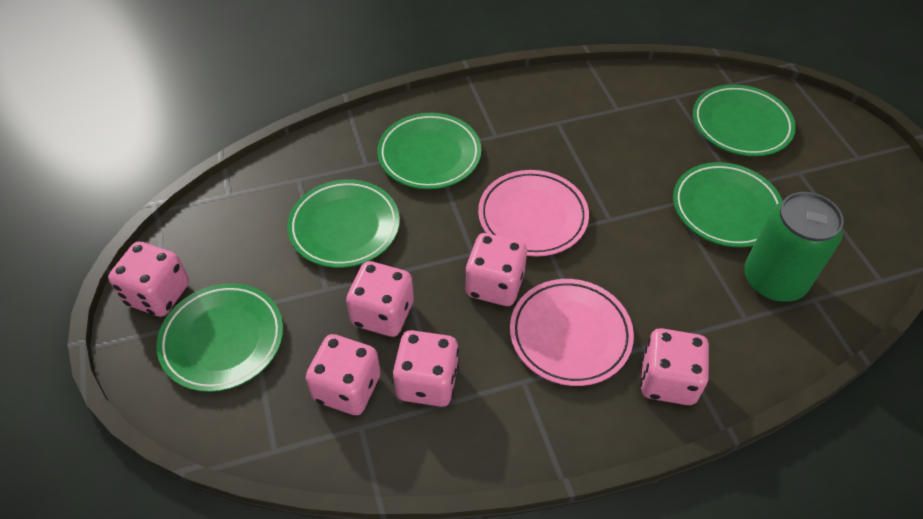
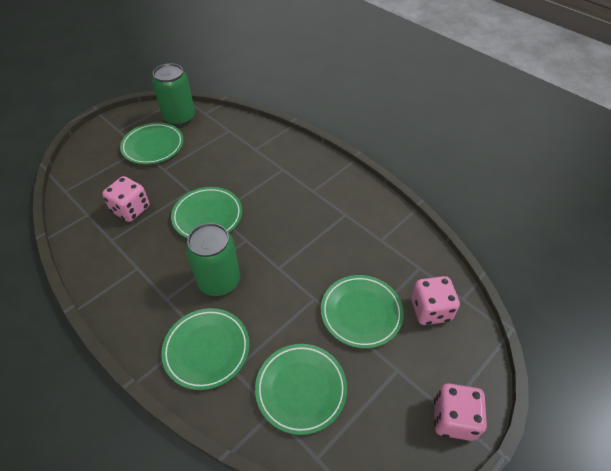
green can: [744,192,844,302] = 1 -> [152,63,195,126] [186,223,240,296] = 2
pink dice: [108,241,189,317] [306,334,381,415] [346,261,414,337] [392,330,459,407] [465,233,527,306] [640,328,709,405] = 6 -> [102,176,150,222] [411,276,460,325] [434,383,487,441] = 3
pink plate: [478,170,589,257] [510,279,634,386] = 2 -> none = 0

